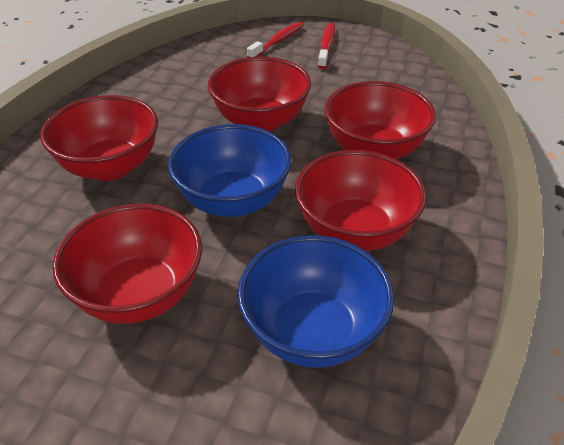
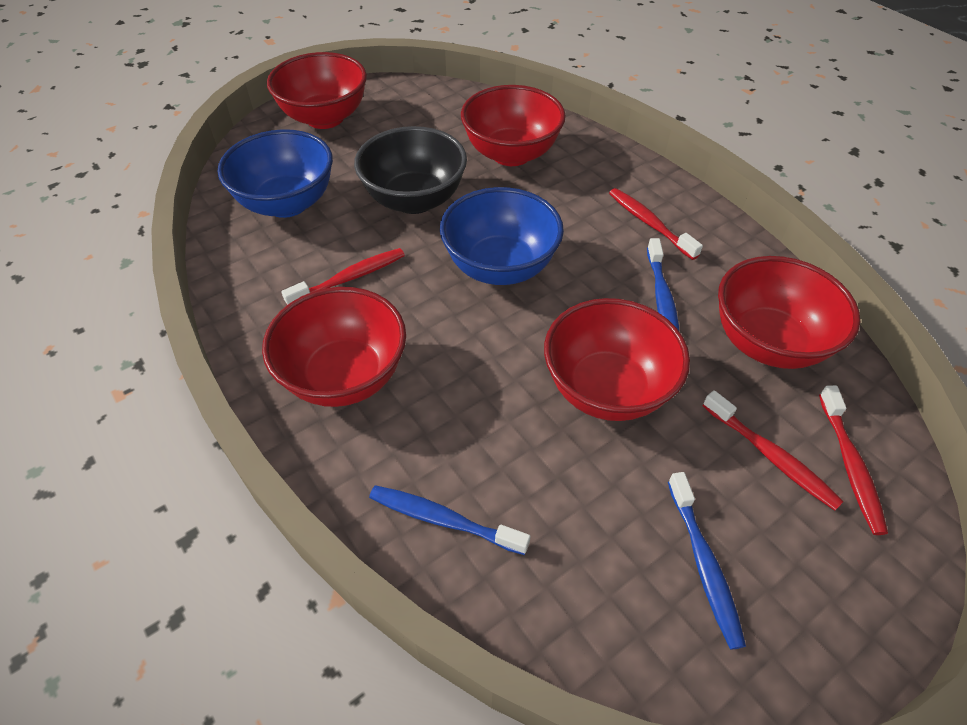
black bowl: none = 0 -> [354,126,467,214] = 1
blue toothbrush: none = 0 -> [369,485,530,555] [647,238,679,331] [668,472,746,650] = 3
red toothbrush: [247,22,304,57] [318,23,335,69] = 2 -> [281,248,405,305] [609,188,703,260] [703,390,844,511] [819,385,888,535] = 4

